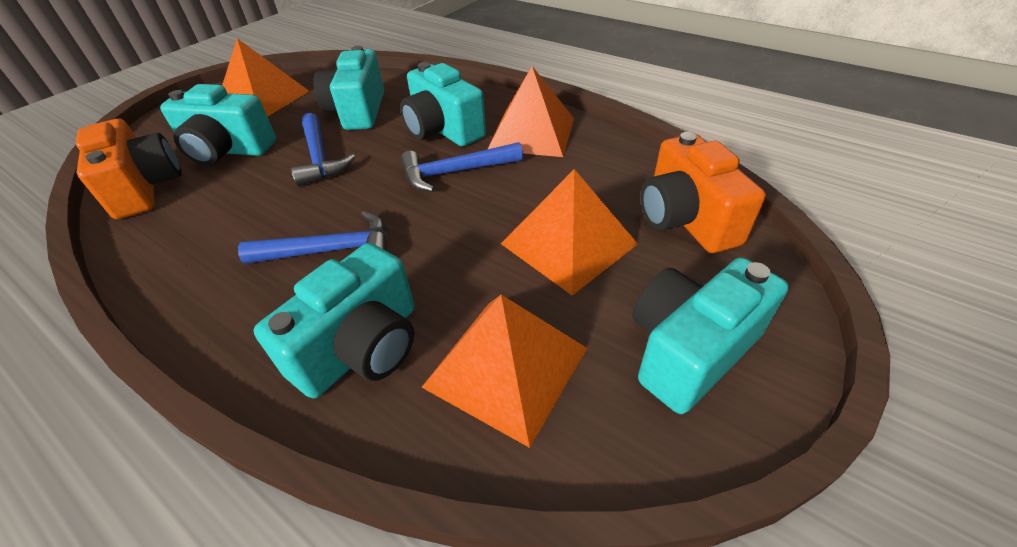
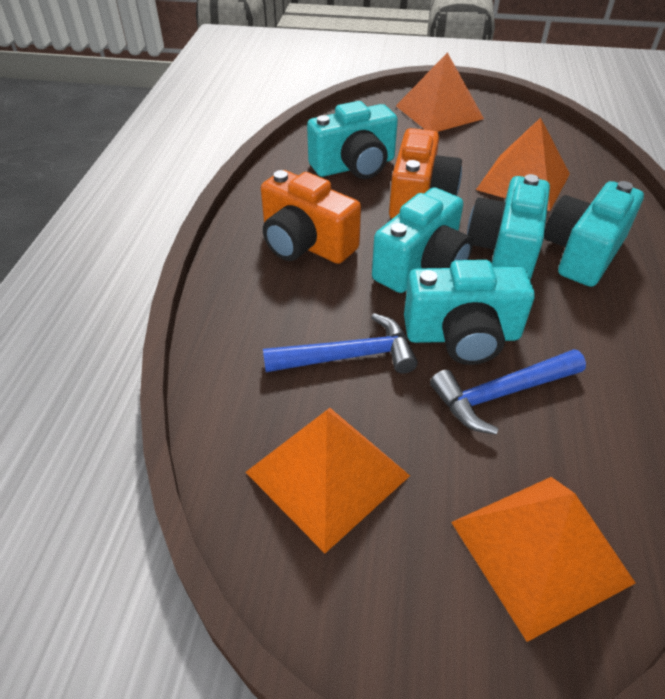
blue hammer: [238,211,387,264] [291,113,355,186] [400,142,523,192] = 3 -> [263,313,418,374] [430,349,586,435] = 2

